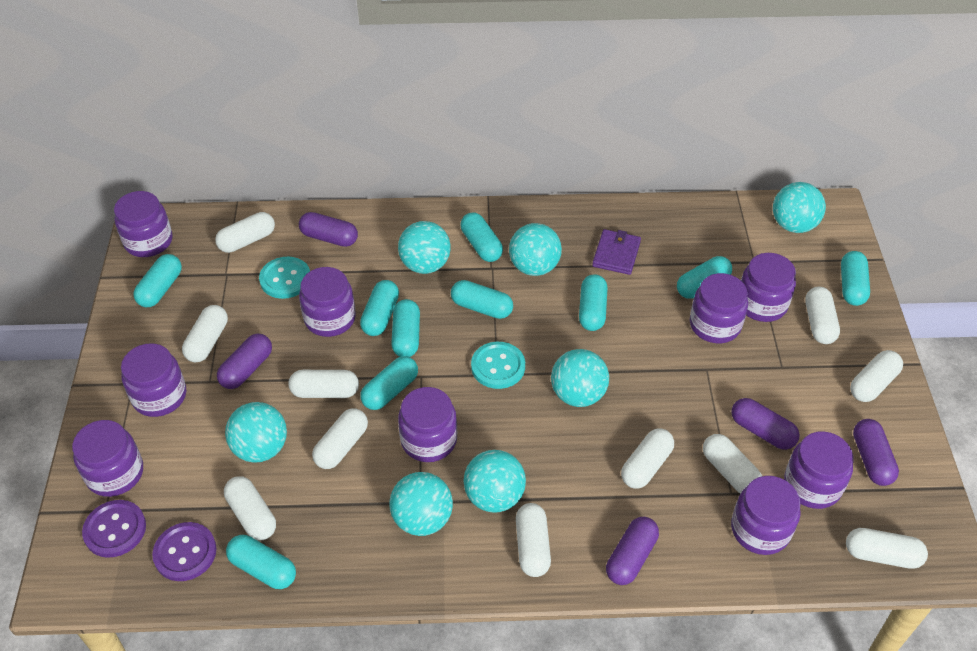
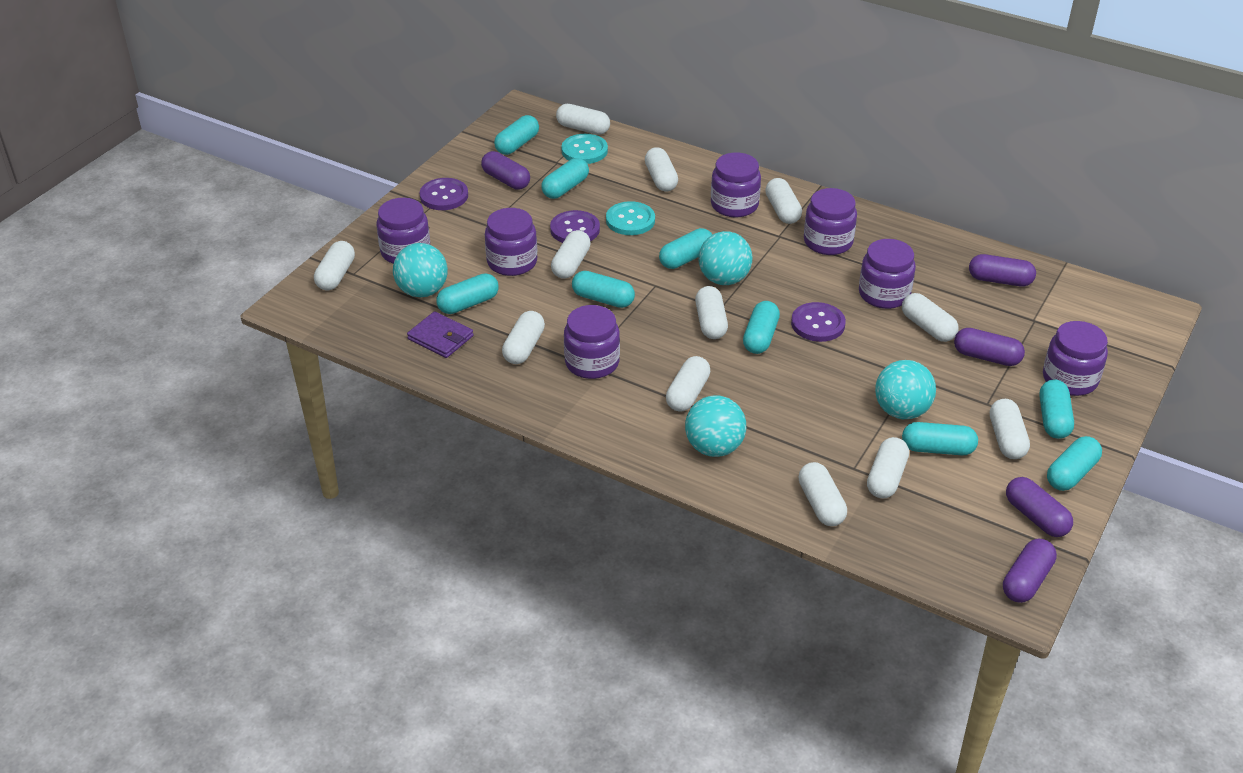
purple button: [82,500,146,558] [152,522,217,581] = 2 -> [419,178,468,210] [550,210,600,243] [791,302,846,342] = 3
purple jar: [72,420,143,497] [114,191,173,257] [121,343,186,417] [299,267,356,337] [398,387,457,462] [690,273,748,343] [731,476,801,555] [741,253,796,322] [784,431,854,509] = 9 -> [376,198,430,264] [485,208,537,276] [564,305,620,379] [711,152,761,217] [804,188,857,255] [859,239,916,309] [1043,321,1108,396] = 7
turquoise ball: [225,402,287,463] [389,472,453,536] [398,221,450,274] [463,450,526,513] [509,223,562,276] [551,349,609,407] [773,182,826,233] = 7 -> [393,243,448,297] [685,395,746,457] [699,231,752,285] [875,360,936,419] = 4
turquoise capsule: [133,254,182,307] [226,535,296,589] [360,280,399,336] [360,356,418,410] [391,299,420,357] [451,280,513,319] [461,212,503,262] [579,274,608,331] [677,256,732,299] [841,251,870,306] = 10 -> [436,273,499,314] [494,115,539,155] [541,158,589,199] [572,271,635,308] [659,228,712,269] [743,301,780,354] [902,422,978,455] [1039,380,1074,439] [1047,436,1102,491] = 9
white capsule: [182,305,228,362] [215,212,275,253] [224,476,276,540] [288,370,359,398] [312,408,368,469] [516,503,551,577] [621,428,674,489] [703,434,762,494] [805,287,840,344] [846,528,928,569] [850,350,903,402] = 11 -> [314,241,355,291] [502,311,545,364] [551,230,591,279] [556,104,610,135] [645,147,678,191] [666,356,710,412] [695,286,728,339] [765,178,802,224] [799,462,847,526] [867,437,909,498] [902,293,959,342] [990,399,1030,459] = 12

